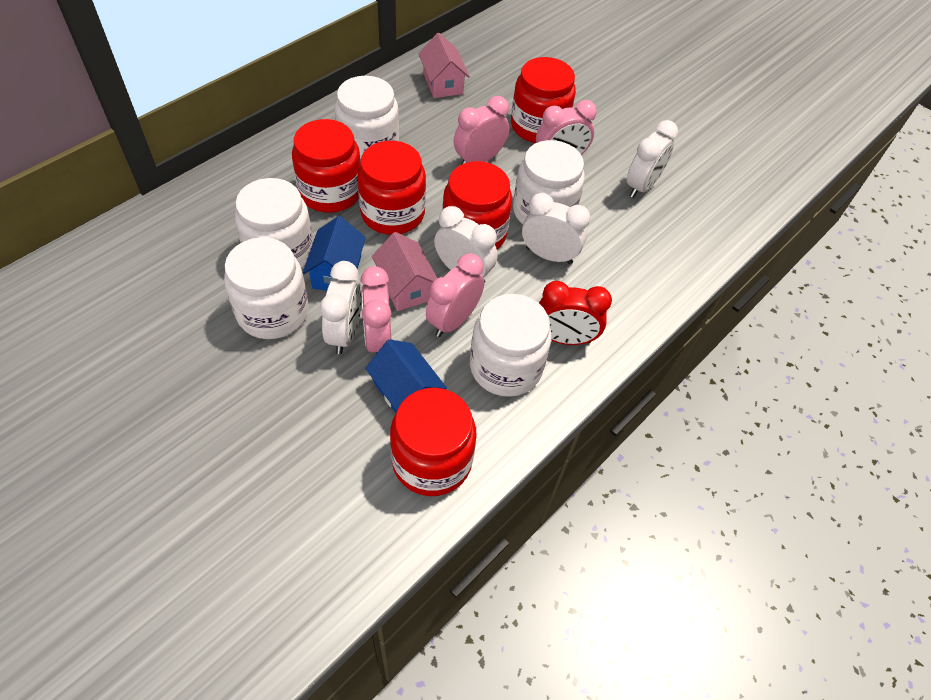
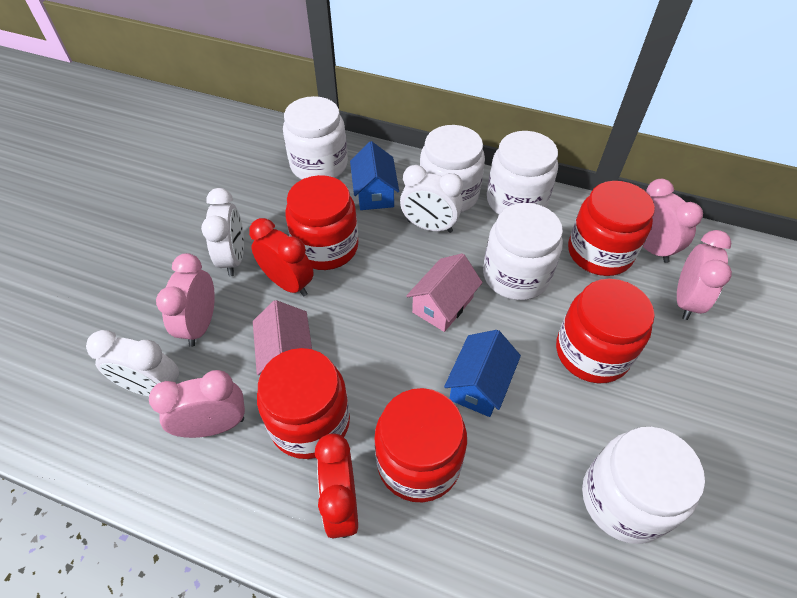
red clock: [539,281,612,345] = 1 -> [249,218,314,296] [315,433,358,538] = 2
white clock: [320,261,362,354] [434,206,498,283] [522,193,590,264] [627,120,678,198] = 4 -> [86,330,179,396] [201,188,244,276] [400,165,463,233] = 3

